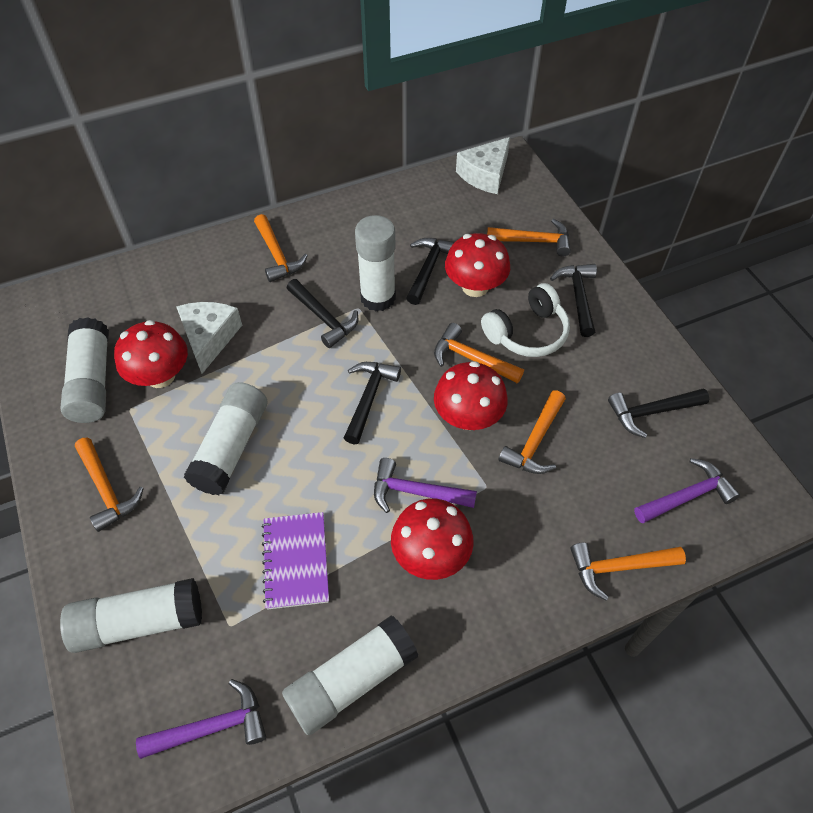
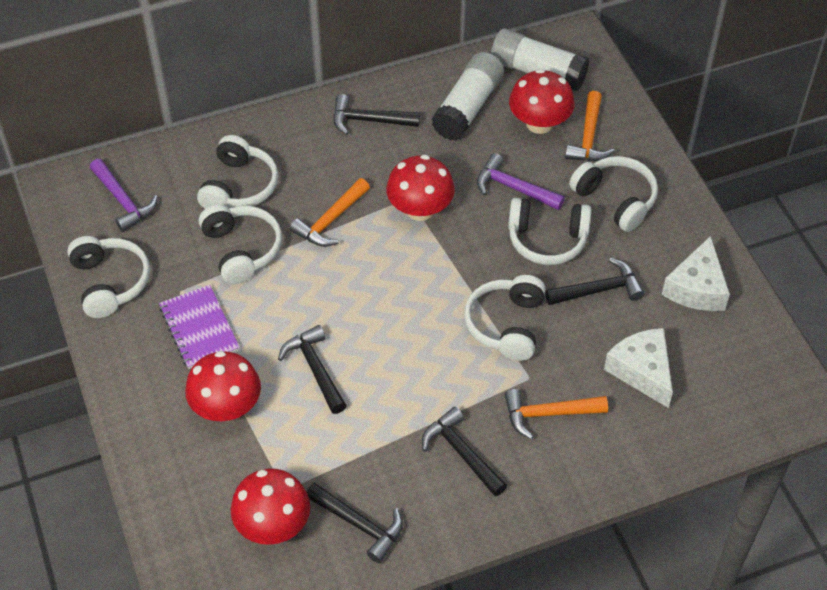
orange hammer: [75,437,144,532] [254,214,308,282] [434,323,524,384] [487,219,571,257] [498,390,566,474] [571,543,686,601] = 6 -> [290,178,370,247] [505,389,608,439] [565,91,615,161] = 3
purple hammer: [136,679,266,759] [374,458,477,513] [634,458,740,523] = 3 -> [90,159,158,232] [477,153,565,210] = 2
white glue stick: [60,317,109,423] [60,578,202,653] [184,382,267,495] [282,615,418,735] [355,215,396,311] = 5 -> [431,52,504,141] [491,28,590,91] = 2
white headphones: [481,283,570,357] = 1 -> [67,236,150,318] [197,135,278,209] [199,204,282,284] [464,275,546,361] [508,198,592,265] [569,156,658,232] = 6

